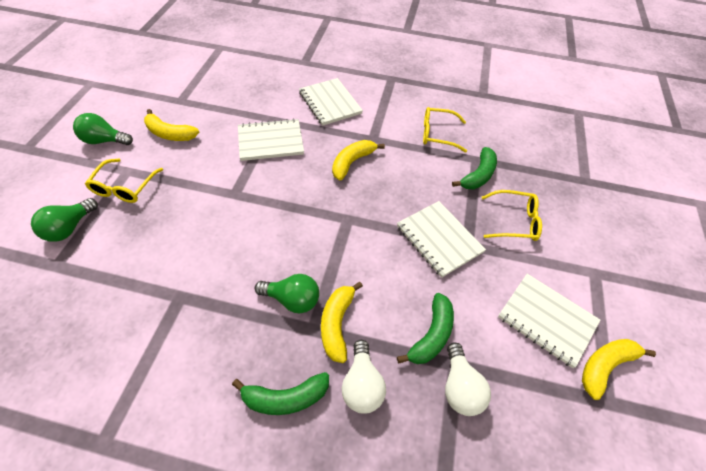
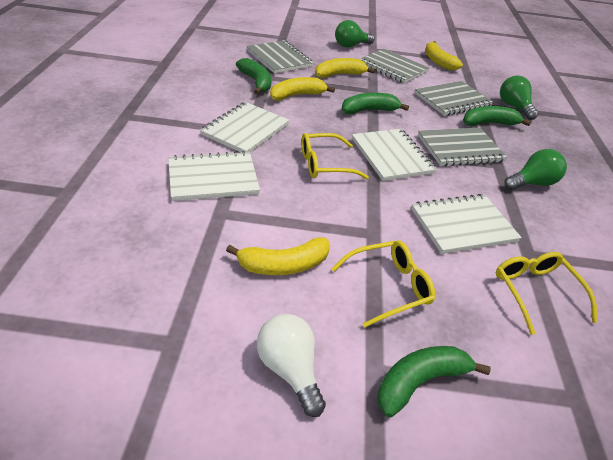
green banana: [232,372,329,415] [397,293,454,364] [452,147,497,189] = 3 -> [236,58,271,95] [342,93,409,114] [378,346,491,418] [463,106,531,126] = 4
grey notebook: none = 0 -> [247,40,314,73] [360,49,429,83] [415,81,493,116] [418,128,507,166] = 4
white light bulb: [342,340,386,414] [445,342,491,416] = 2 -> [257,314,326,417] = 1

